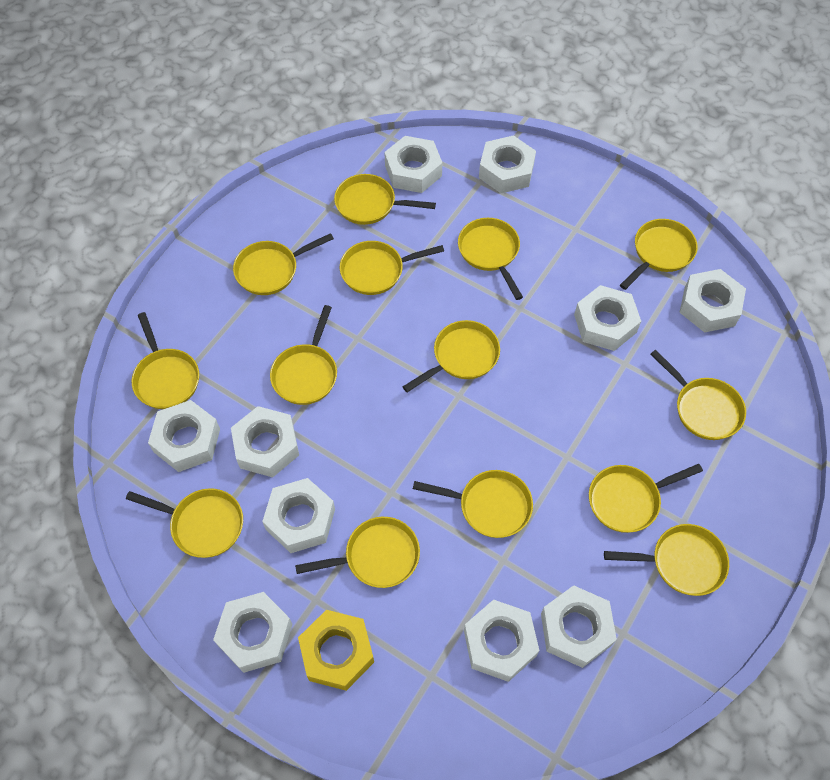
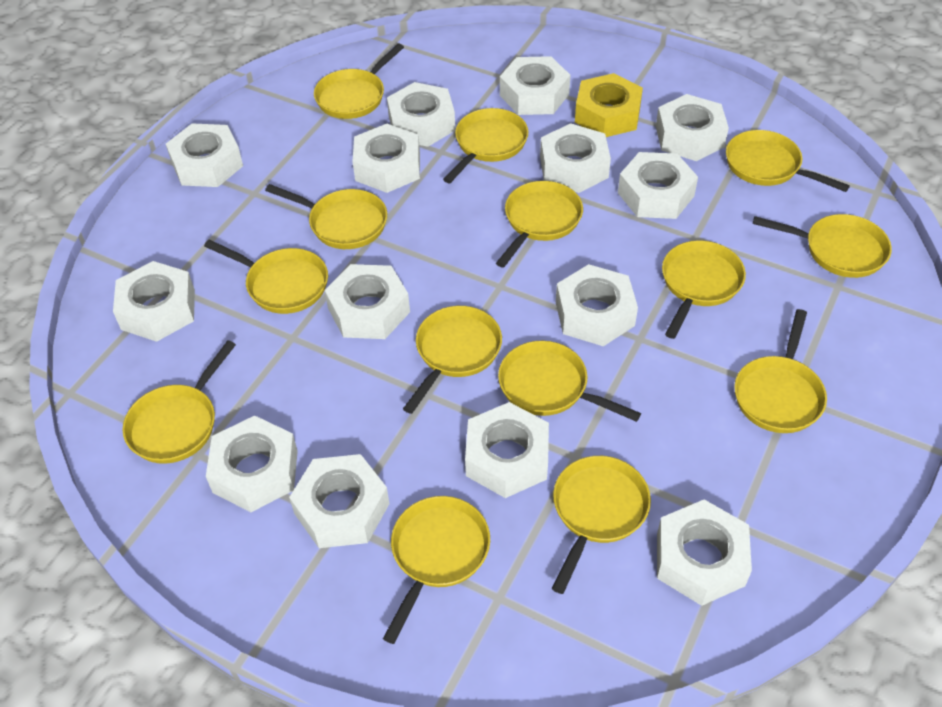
white nut: [148,400,220,472] [213,592,292,673] [231,406,299,477] [262,478,335,553] [384,136,442,193] [464,599,540,682] [479,135,536,193] [541,585,617,668] [574,285,641,351] [679,269,746,333] = 10 -> [113,261,195,342] [166,124,243,187] [206,416,298,512] [289,454,390,548] [324,264,410,339] [352,124,420,193] [387,82,455,147] [465,402,549,498] [500,56,570,115] [540,123,611,193] [556,264,638,346] [618,152,698,219] [656,94,729,161] [657,499,752,606] = 14

